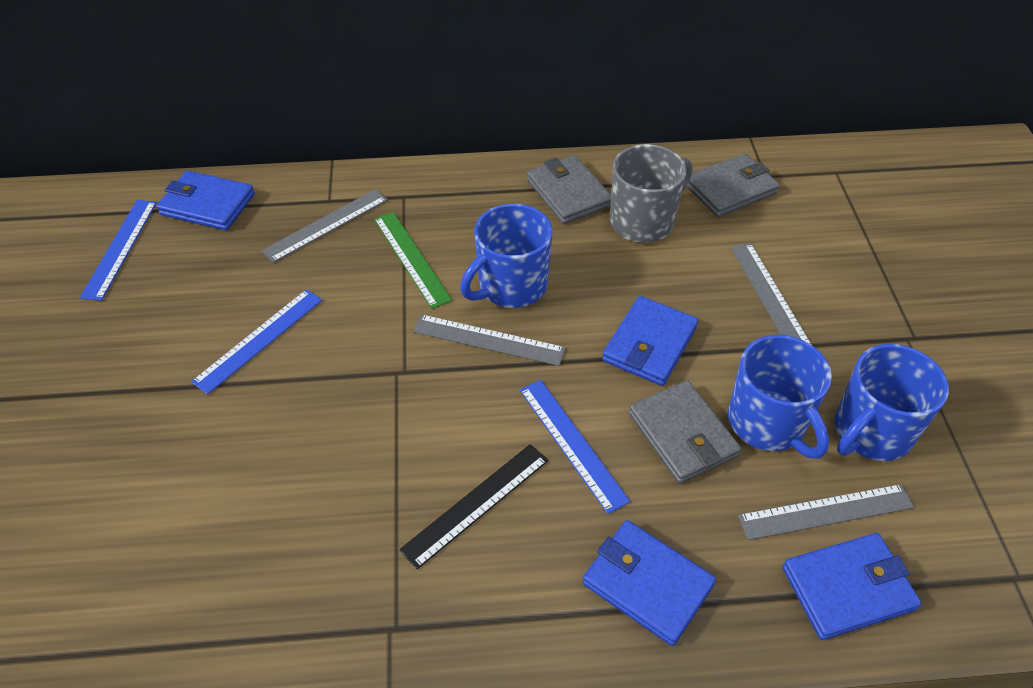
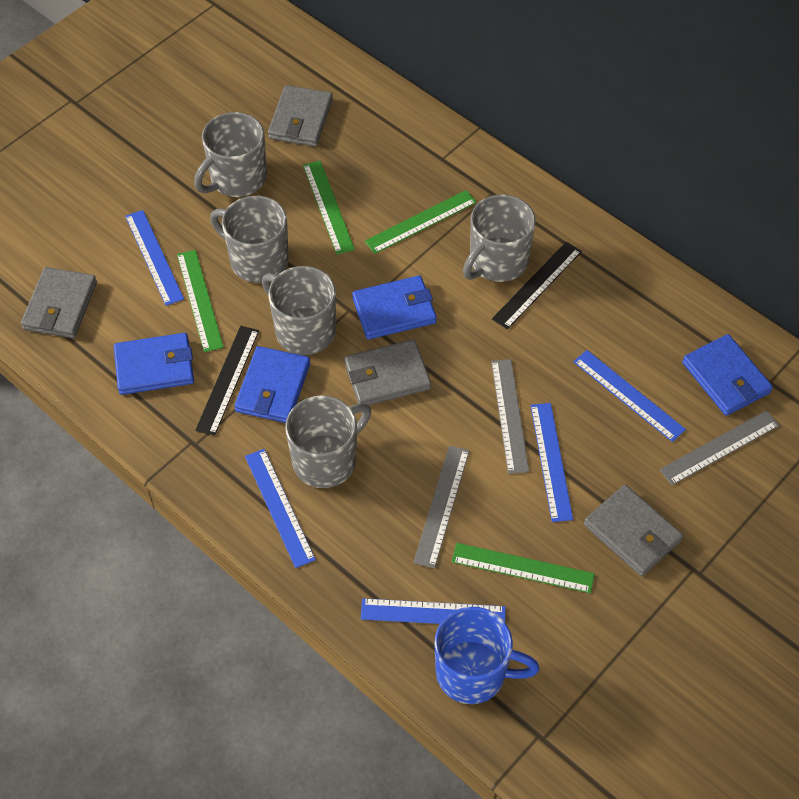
black ruler: [399,444,548,569] = 1 -> [195,326,259,436] [492,242,582,329] = 2
blue mug: [460,204,553,308] [728,335,832,459] [835,344,949,461] = 3 -> [434,607,539,704] = 1
blue ruler: [80,200,157,301] [191,289,322,394] [520,380,630,514] = 3 -> [125,210,184,306] [245,449,316,568] [361,598,506,624] [530,403,573,522] [573,350,686,442] = 5
green ruler: [374,212,452,309] = 1 -> [177,250,224,352] [303,161,355,254] [365,190,477,254] [452,543,595,593] = 4
grey mug: [610,144,692,243] = 1 -> [194,112,267,197] [210,196,289,283] [262,266,336,355] [285,395,371,488] [463,194,536,282] = 5
grey ruler: [262,189,388,263] [413,314,565,366] [731,243,812,345] [738,484,914,540] = 4 -> [413,446,469,568] [491,359,529,474] [660,410,780,485] = 3
grey wallet: [527,155,611,224] [629,380,741,484] [686,153,780,217] = 3 -> [21,267,97,338] [268,85,333,147] [344,339,431,405] [584,485,683,576] = 4

